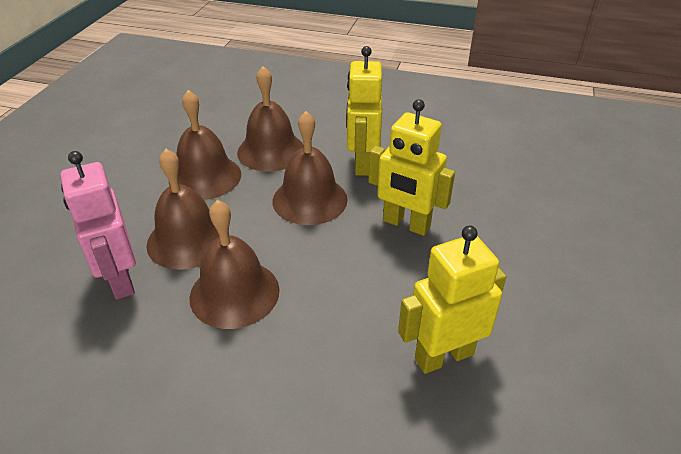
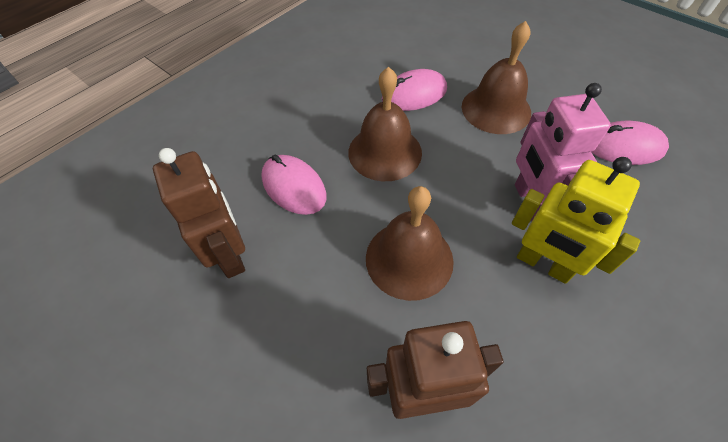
brown bell: [146,149,219,270] [169,90,241,200] [189,200,280,329] [237,66,304,172] [272,111,348,225] = 5 -> [348,67,422,181] [366,186,454,301] [462,21,531,134] = 3
brown robot: none = 0 -> [153,148,245,278] [367,321,503,419] = 2
pink mouse: none = 0 -> [261,155,327,215] [382,69,447,111] [592,121,669,165] = 3
yellow robot: [346,46,382,176] [368,99,455,236] [398,225,506,374] = 3 -> [512,157,640,284] = 1

